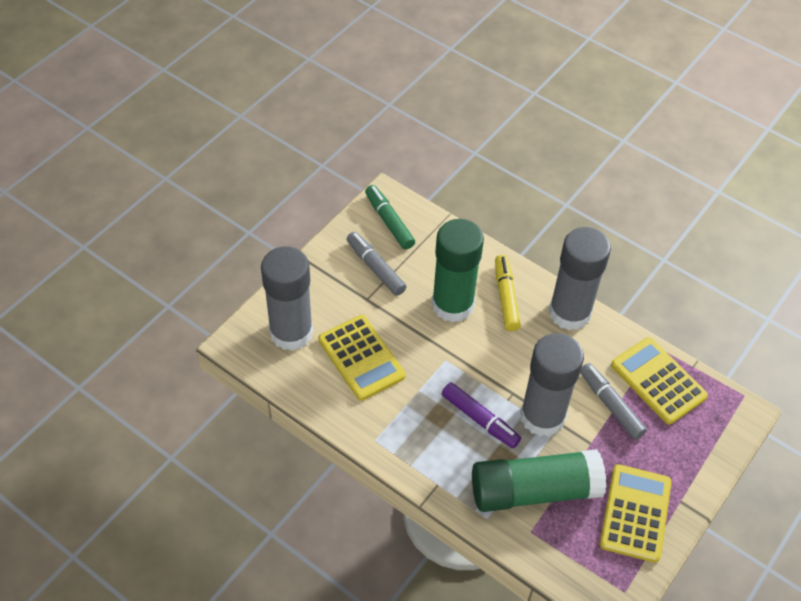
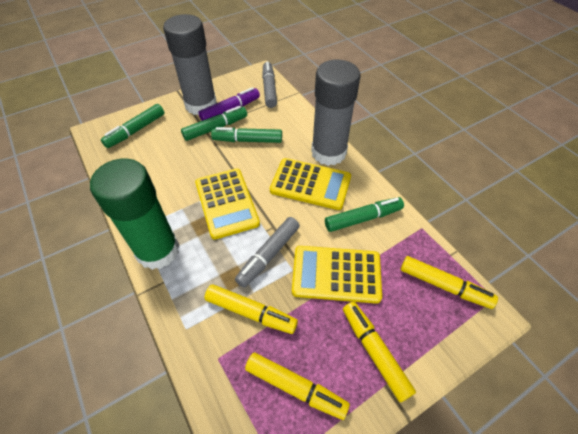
green glue stick: [432,219,484,323] [472,449,607,512] = 2 -> [90,158,179,270] = 1
green marker: [365,185,415,250] = 1 -> [101,104,164,148] [181,106,247,141] [211,127,282,143] [325,197,404,232] = 4
grey glue stick: [261,246,313,351] [520,333,584,437] [549,227,611,330] = 3 -> [163,14,217,115] [311,60,361,166] = 2
yellow marker: [495,255,521,331] = 1 -> [204,284,298,334] [245,352,350,420] [343,302,416,403] [401,256,498,309] = 4

